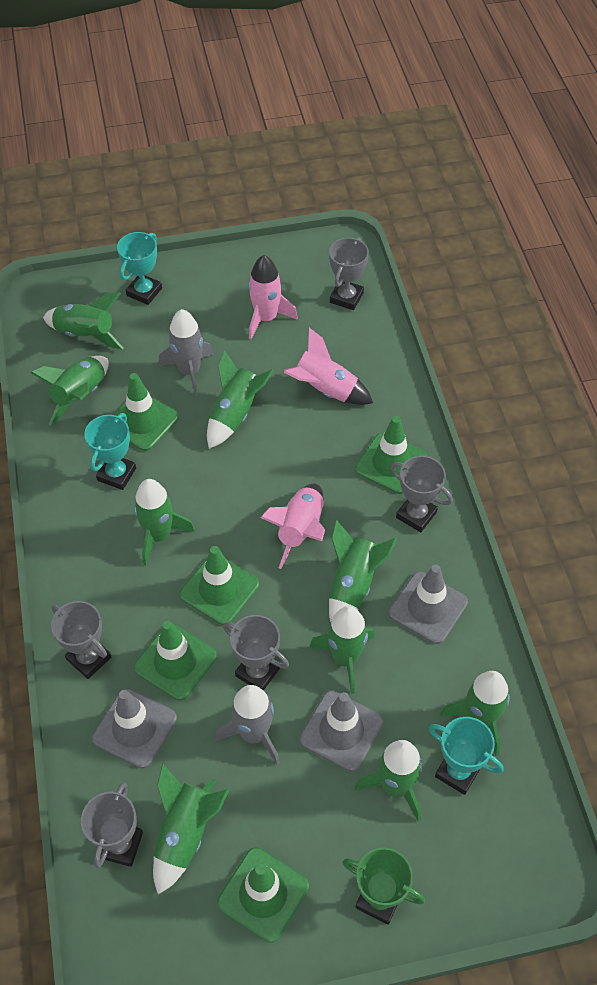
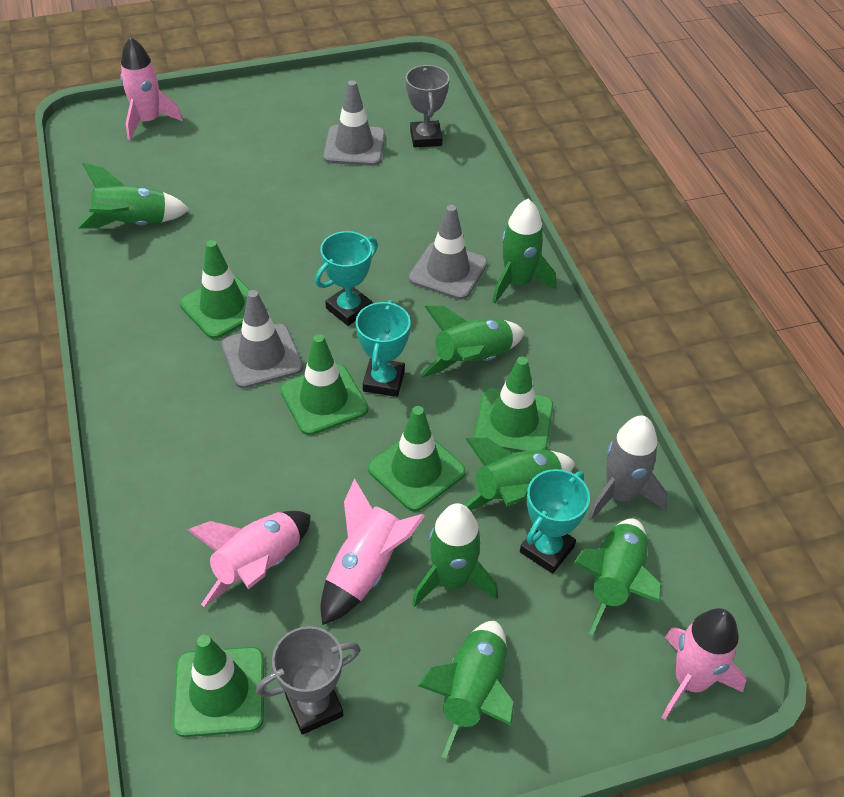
green rocket: [31,356,109,426] [43,292,123,349] [134,479,195,565] [153,763,229,894] [207,350,274,449] [309,606,375,694] [329,520,397,622] [355,740,423,822] [440,671,510,756] = 9 -> [78,163,190,228] [412,503,498,607] [418,621,514,759] [420,306,524,378] [465,438,575,510] [492,198,556,304] [574,518,661,636] = 7
green trophy: [342,847,425,925] = 1 -> none = 0
grey rocket: [159,309,214,396] [215,685,280,765] = 2 -> [588,416,668,521] = 1
grey trophy: [51,601,111,679] [81,782,143,868] [223,615,289,691] [329,237,369,310] [391,456,453,532] = 5 -> [256,626,361,735] [406,65,449,148] = 2
pink rocket: [248,255,298,339] [260,484,325,569] [284,328,373,405] = 3 -> [120,37,183,140] [188,511,311,607] [321,479,425,625] [662,608,746,720] = 4

